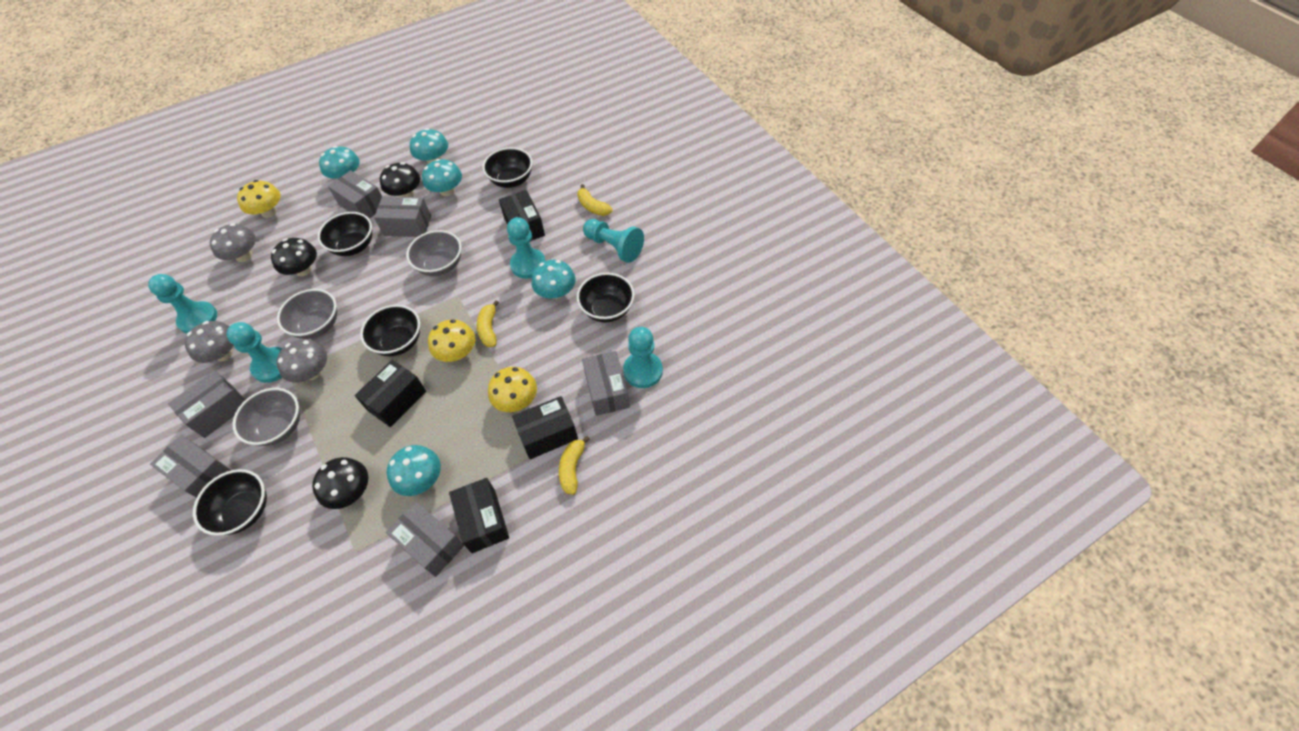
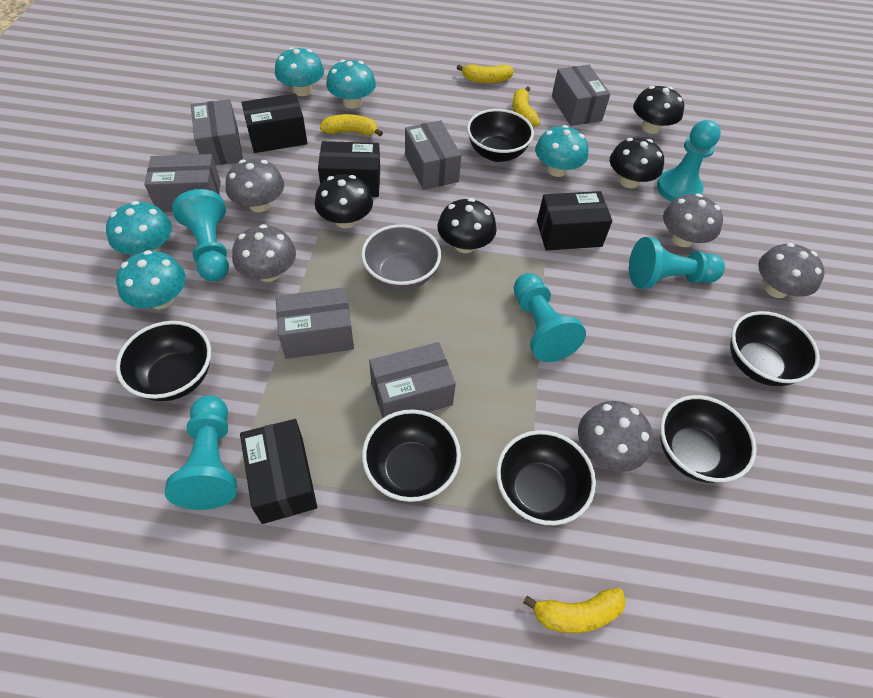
black bowl: [193,469,267,536] [318,212,372,256] [360,305,420,356] [482,147,533,188] [577,273,635,323] = 5 -> [116,321,211,401] [362,409,461,502] [467,109,534,162] [496,430,596,525] [660,395,757,483] [730,311,820,386] = 6
black mushroom: [271,238,317,276] [312,457,368,509] [380,162,420,197] = 3 -> [315,174,373,228] [438,198,497,253] [610,138,664,188] [633,86,684,134] = 4
grey bowl: [232,388,300,446] [277,289,337,339] [406,230,461,276] = 3 -> [361,224,441,291] = 1
grey mushroom: [185,321,234,363] [210,223,256,262] [276,339,327,383] = 3 -> [226,159,284,213] [232,224,296,282] [578,401,653,472] [663,194,723,247] [758,243,825,298] = 5
yellow banana: [477,300,499,347] [559,436,590,495] [577,184,613,216] = 3 -> [320,114,383,136] [457,64,513,83] [512,86,540,128] [523,588,626,633] = 4
yellow mushroom: [237,180,281,218] [428,320,475,362] [488,367,537,412] = 3 -> none = 0

